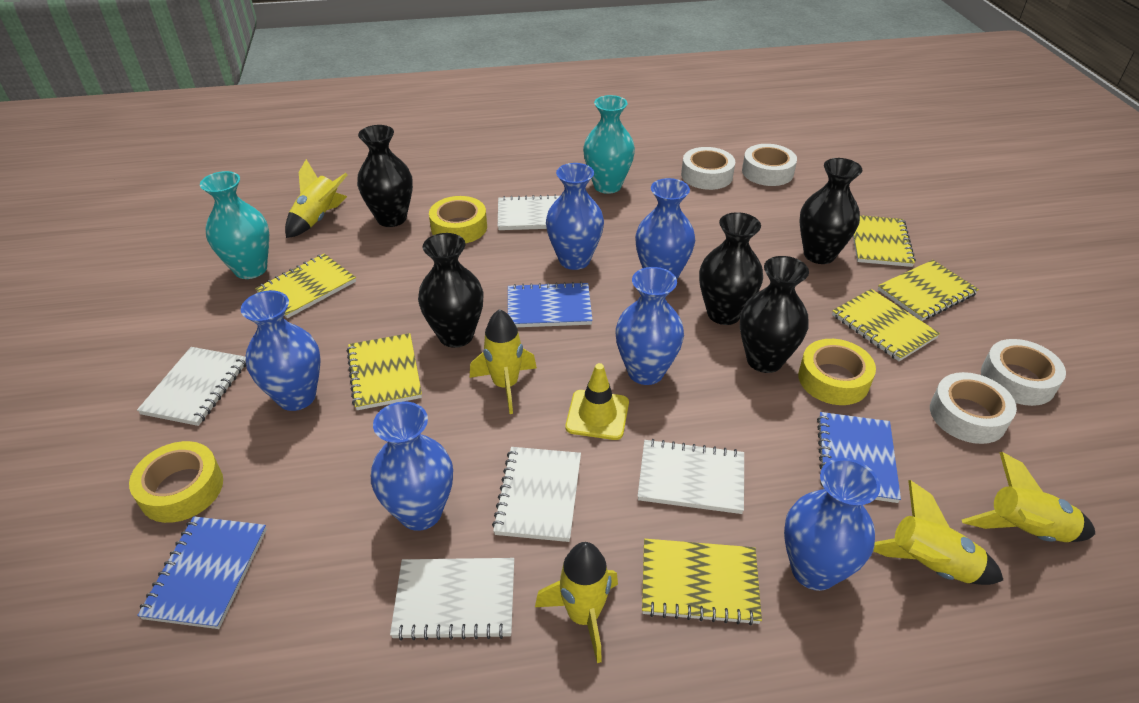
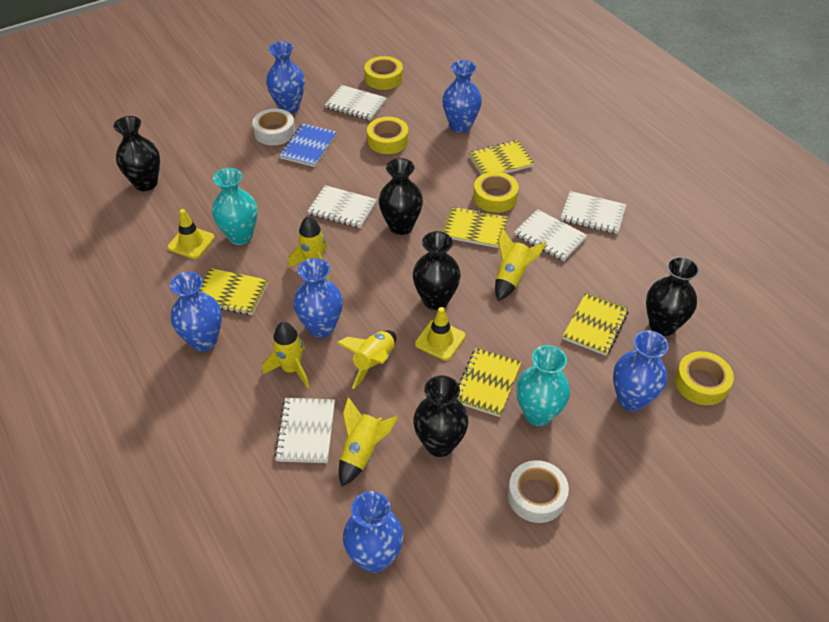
blue notebook: [137,516,267,629] [508,282,593,327] [817,412,901,503] = 3 -> [279,124,337,167] = 1
white tape: [681,147,735,190] [742,144,797,186] [930,372,1017,444] [981,339,1066,406] = 4 -> [252,108,295,145] [508,460,569,523] = 2
yellow notebook: [255,254,356,318] [347,333,422,410] [642,539,762,626] [832,289,940,361] [853,215,916,267] [878,260,979,321] = 6 -> [199,268,268,315] [442,206,508,248] [457,348,521,417] [469,140,535,175] [563,292,629,356] = 5
yellow tape: [129,441,223,523] [429,196,487,243] [798,339,876,405] = 3 -> [364,56,403,90] [367,117,408,154] [473,172,519,213] [675,351,734,405] = 4
yellow traffic cone: [566,363,629,440] = 1 -> [167,209,215,259] [415,307,466,361] = 2

